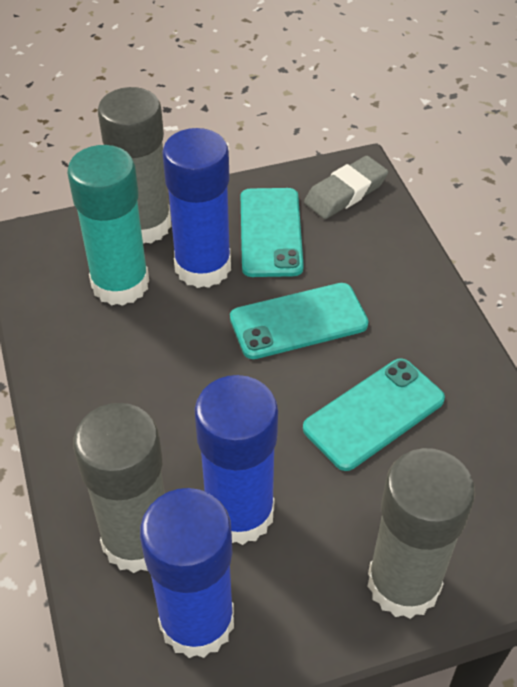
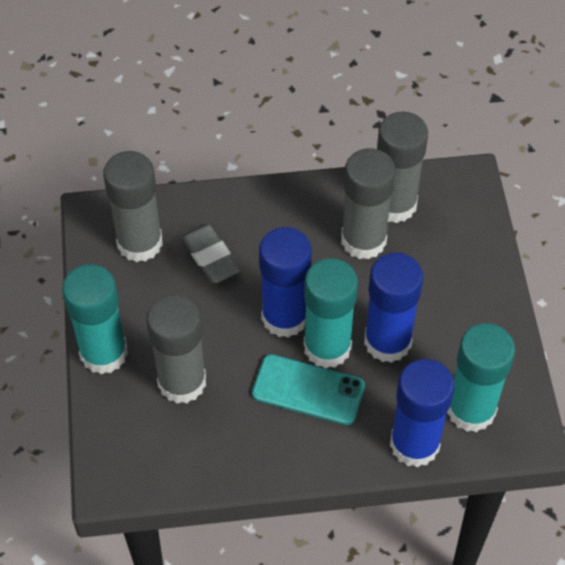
grey glue stick: [73,403,165,573] [98,87,172,244] [367,448,475,619] = 3 -> [103,151,163,262] [146,294,206,404] [341,148,396,260] [377,112,428,223] = 4
turquoise glue stick: [67,145,149,306] = 1 -> [62,264,128,374] [304,258,358,368] [447,323,515,432] = 3
turquoise phone: [230,283,368,359] [241,188,304,277] [303,358,445,471] = 3 -> [252,354,365,425] = 1

